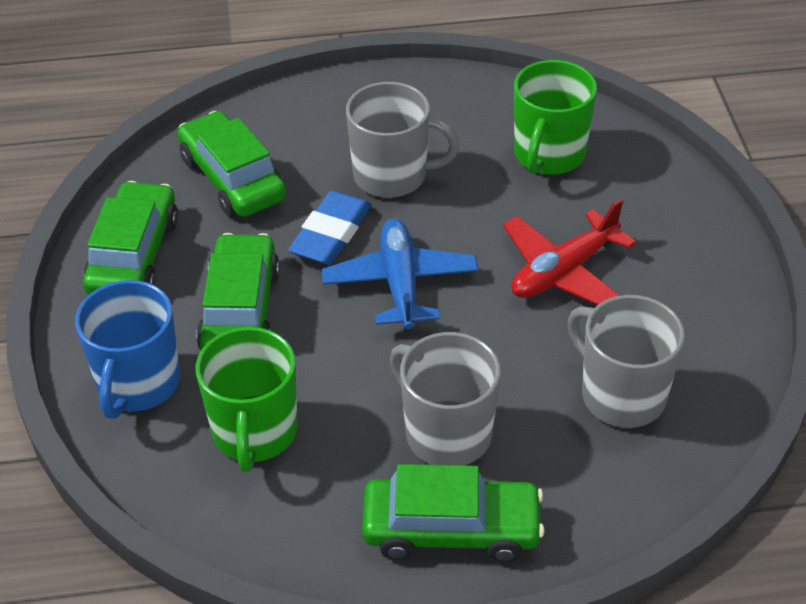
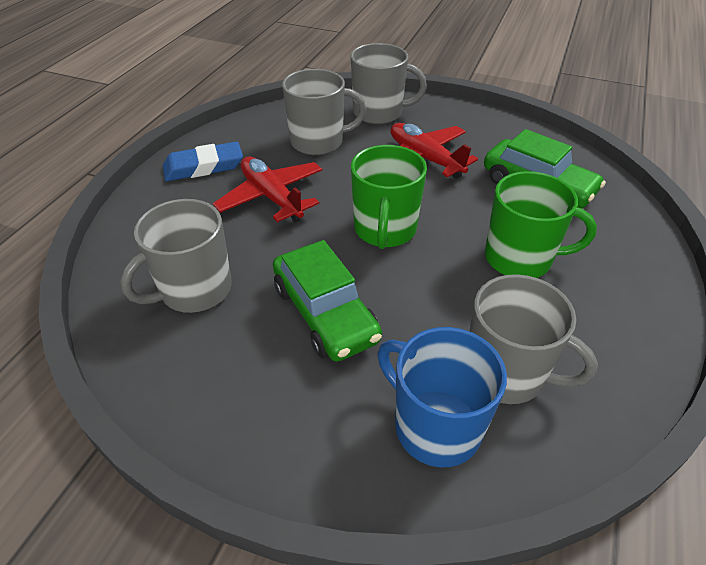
blue plane: [322,218,478,331] = 1 -> none = 0
green car: [83,181,178,295] [178,111,286,217] [196,233,280,350] [362,464,545,562] = 4 -> [273,240,382,362] [484,129,606,208] = 2
grey mug: [346,82,459,198] [390,332,501,465] [567,295,685,428] = 3 -> [120,199,232,313] [282,69,366,155] [351,43,427,124] [469,274,598,404] = 4
red plane: [503,199,636,305] = 1 -> [213,157,322,223] [390,123,478,179] = 2

